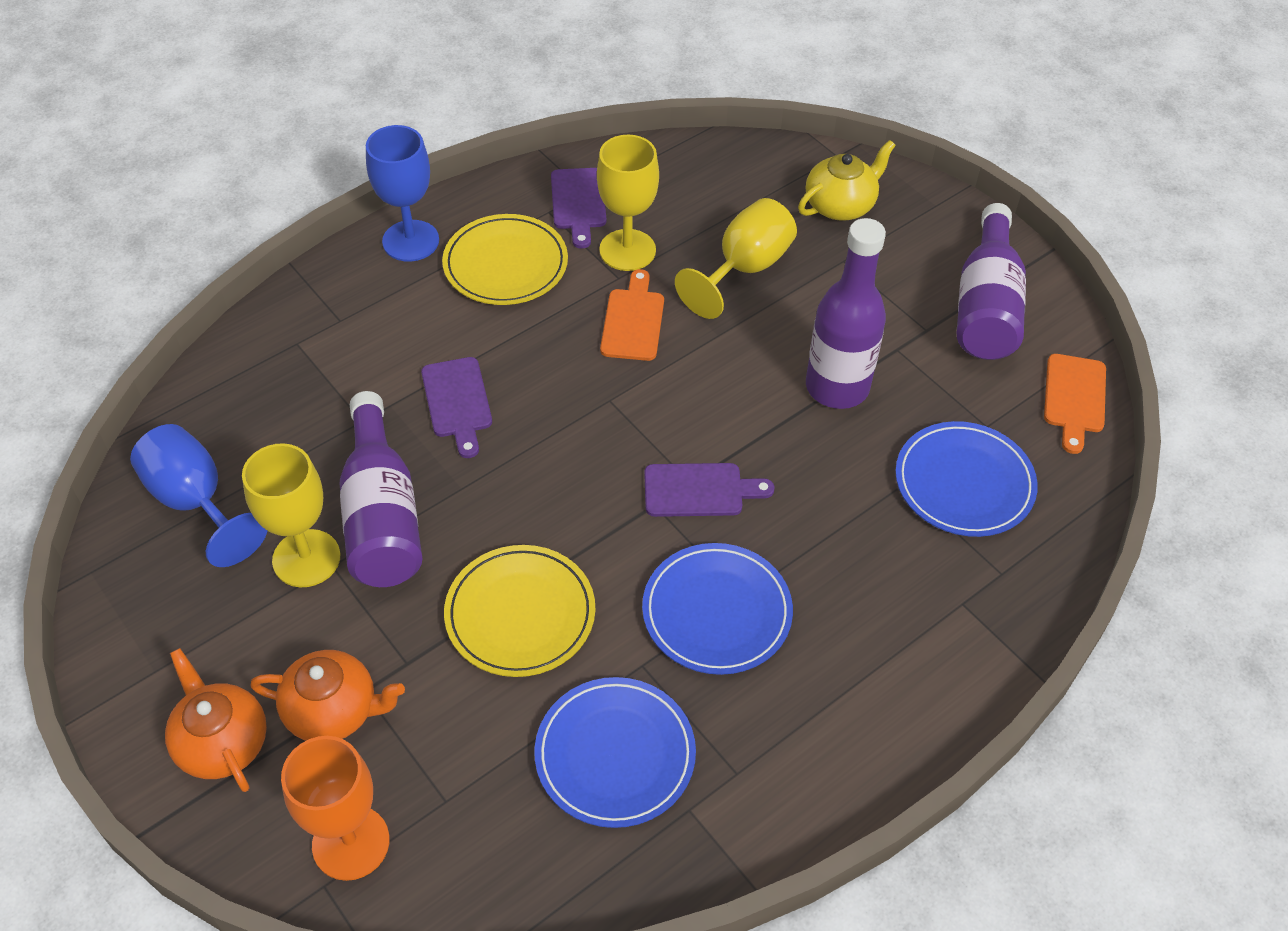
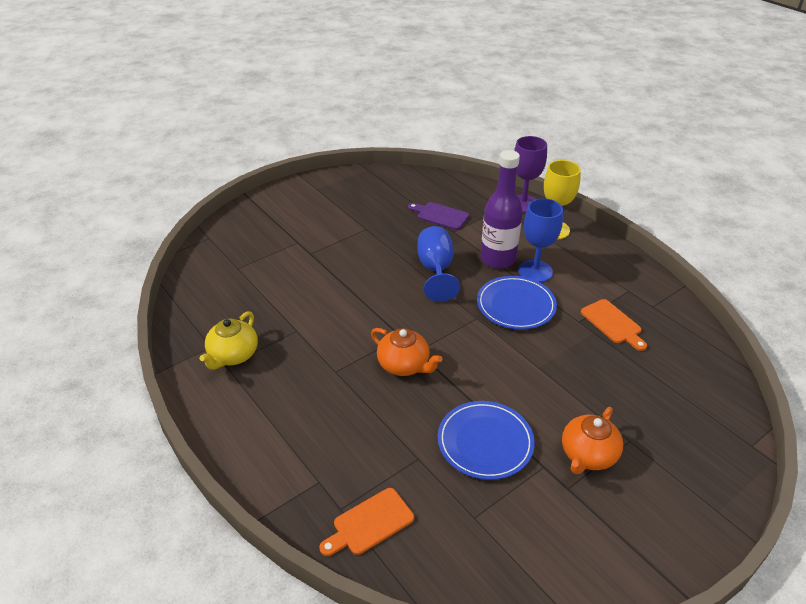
blue plate: [534,677,696,828] [642,543,793,675] [895,421,1038,537] = 3 -> [438,401,535,480] [477,276,557,329] = 2
orange goblet: [281,736,389,881] = 1 -> none = 0
purple bottle: [340,391,422,587] [806,218,886,409] [957,203,1026,360] = 3 -> [481,150,523,269] = 1
purple cutting board: [421,357,492,458] [551,168,606,249] [644,463,775,517] = 3 -> [408,202,469,230] = 1
purple goblet: none = 0 -> [514,136,547,213] = 1
yellow goblet: [242,443,340,587] [597,135,659,271] [675,198,797,319] = 3 -> [544,160,581,240] = 1
yellow plate: [442,214,568,305] [444,545,595,677] = 2 -> none = 0

